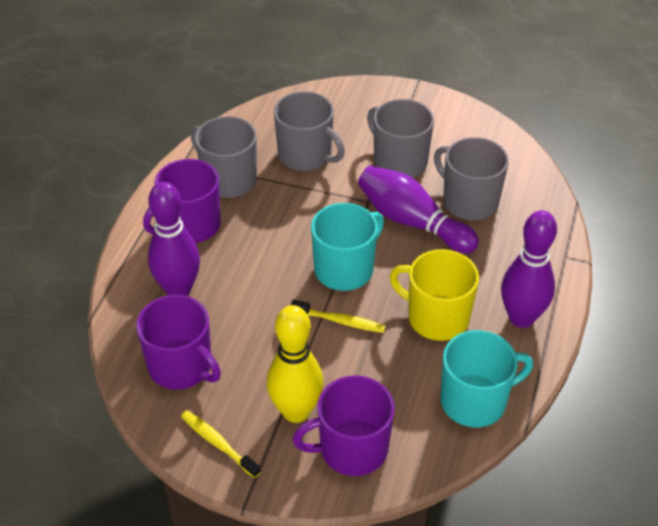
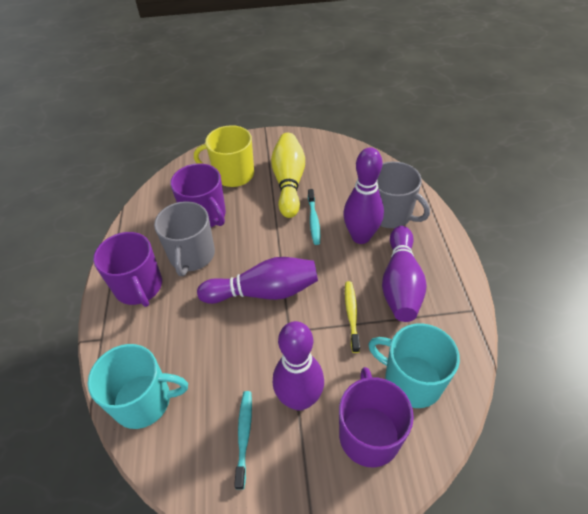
grey mug: [191,116,257,198] [274,91,345,171] [367,99,434,178] [434,137,509,220] = 4 -> [154,201,215,276] [377,161,430,228] = 2
purple bowling pin: [148,182,200,296] [358,166,479,253] [501,210,557,328] = 3 -> [197,257,318,304] [273,321,324,411] [343,147,384,244] [382,226,427,322] = 4
turquoise toothbrush: none = 0 -> [234,391,252,490] [308,189,320,245] = 2
yellow toothbrush: [181,411,261,478] [291,299,386,333] = 2 -> [345,281,360,353] = 1

